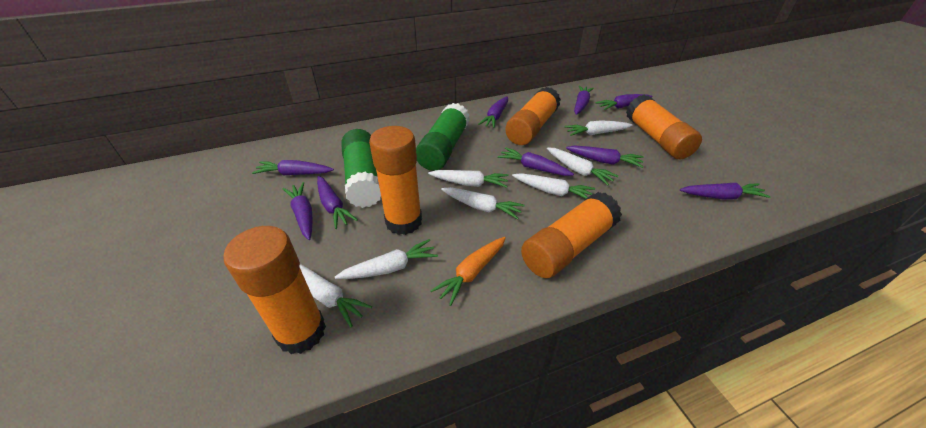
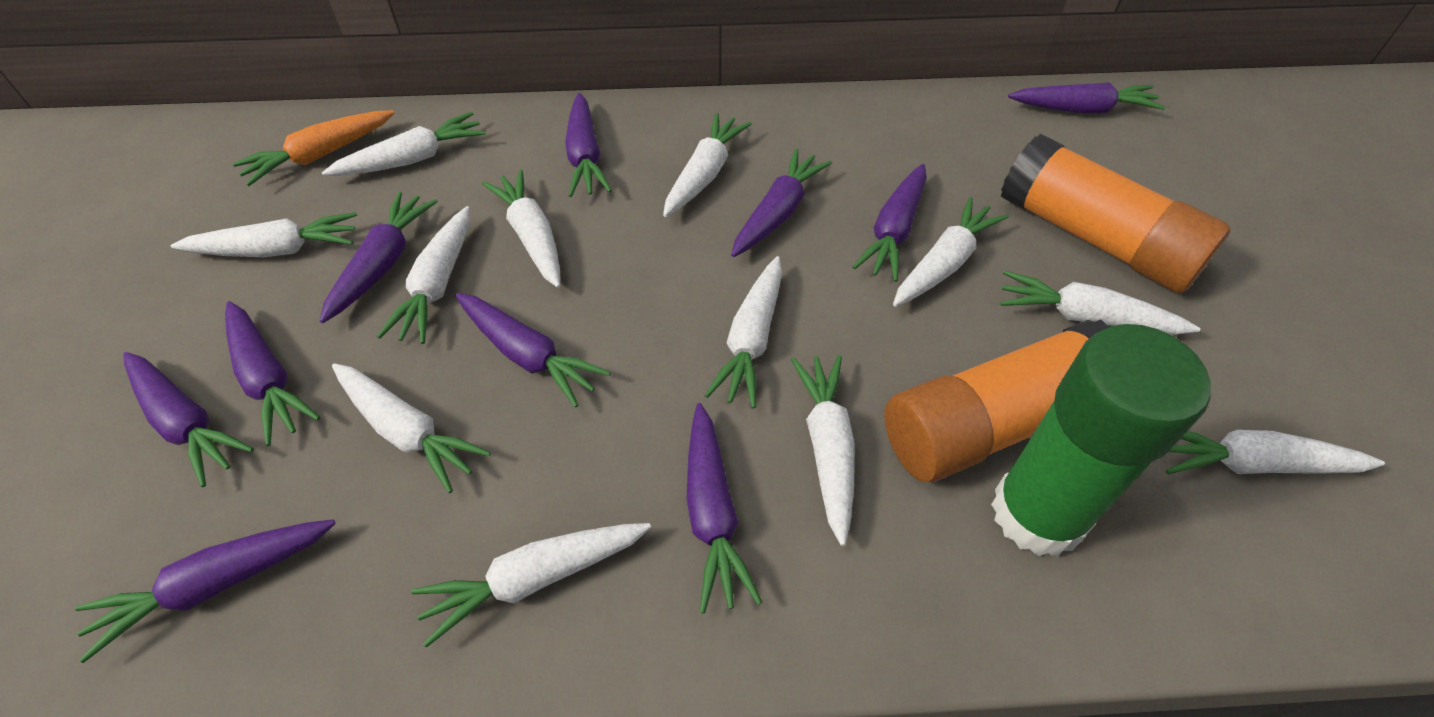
green glue stick: [341,129,381,208] [416,103,470,171] = 2 -> [991,324,1211,557] = 1
orange glue stick: [223,226,326,354] [369,126,422,235] [505,87,561,145] [521,192,622,278] [626,95,702,159] = 5 -> [884,320,1114,482] [1001,134,1231,293] = 2
purple carrot: [252,160,334,176] [282,182,313,240] [317,176,358,229] [478,96,508,128] [498,147,574,176] [566,145,644,168] [574,85,594,115] [595,94,653,110] [680,183,771,199] = 9 -> [75,519,336,663] [123,352,254,487] [225,301,320,446] [320,192,438,323] [456,293,611,407] [565,93,612,197] [687,403,762,614] [731,148,832,257] [852,164,927,282] [1008,82,1165,113] = 10
white carrot: [300,264,372,327] [335,239,438,279] [428,170,509,188] [441,187,525,219] [512,173,595,199] [547,147,618,186] [564,120,632,136] = 7 -> [171,212,357,257] [322,112,486,176] [332,363,491,493] [377,206,470,344] [411,523,651,648] [482,169,561,288] [663,113,752,217] [704,256,782,408] [791,355,855,546] [893,197,1009,307] [1000,270,1200,335] [1166,430,1385,474] = 12

